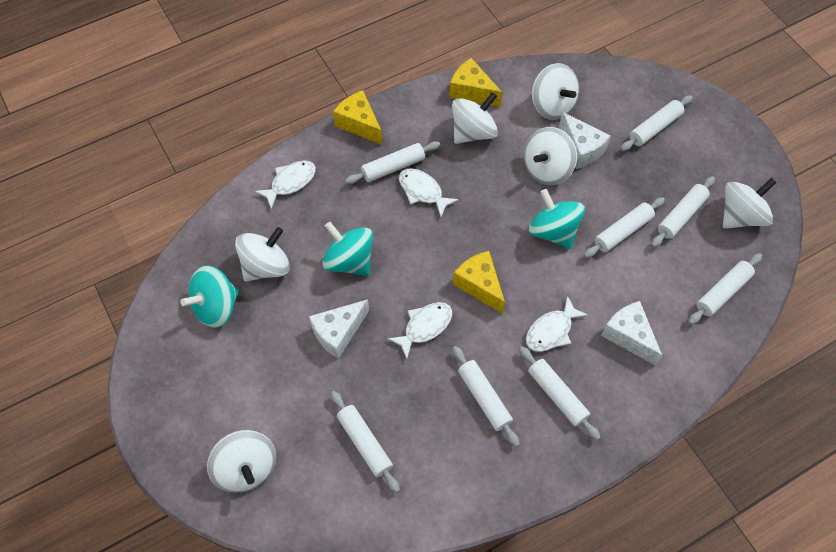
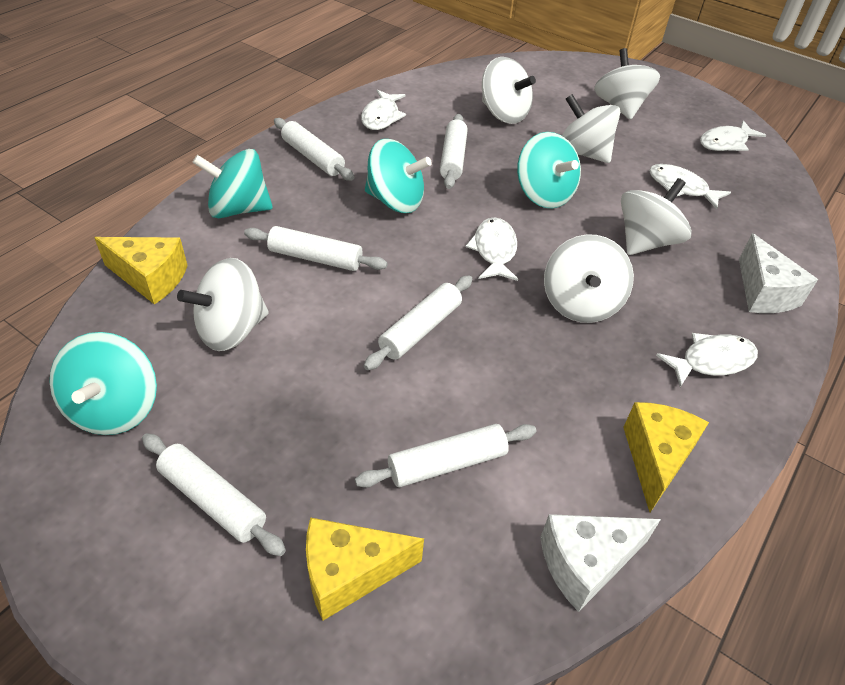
turquoise spinning top: [180,266,239,328] [322,222,373,276] [529,189,585,249] = 3 -> [49,332,157,435] [192,149,273,218] [365,139,432,213] [517,132,581,208] = 4
white cheese: [309,299,369,359] [559,112,611,169] [601,301,662,366] = 3 -> [540,514,661,612] [739,233,818,313] = 2
white fish: [254,160,316,209] [387,302,452,359] [399,168,459,217] [526,296,589,352] = 4 -> [361,90,406,130] [466,218,518,281] [649,164,731,209] [656,333,758,387] [700,120,766,151] = 5
white rolling pin: [331,391,400,493] [345,141,440,184] [452,346,520,447] [519,346,601,440] [584,197,665,258] [620,95,693,151] [651,176,715,247] [688,253,762,325] = 8 -> [142,433,286,556] [244,226,388,271] [274,118,354,181] [355,424,537,488] [364,275,472,370] [440,114,468,189] = 6

